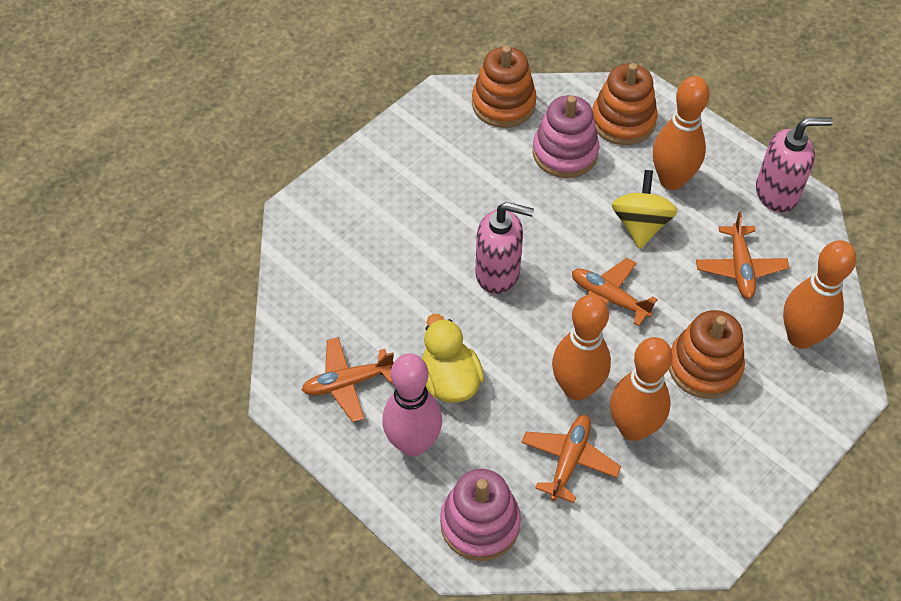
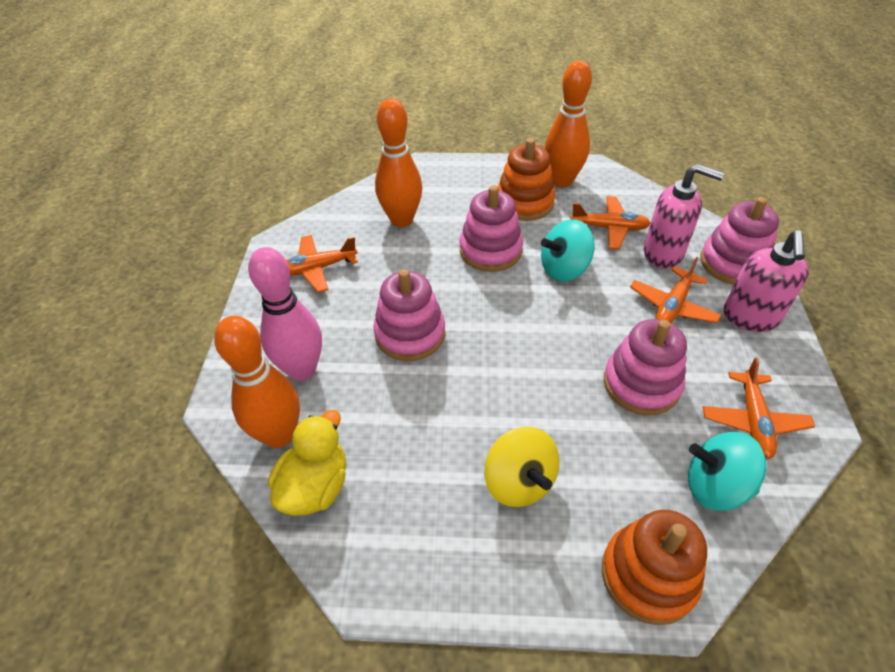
orange bowling pin: [552,294,611,400] [610,337,672,441] [653,76,710,190] [783,240,856,349] = 4 -> [214,316,300,448] [375,98,422,227] [545,60,592,187] = 3
orange stacking toy: [472,46,537,128] [592,63,658,145] [669,310,745,399] = 3 -> [498,138,555,221] [602,510,707,625] = 2
pink stacking toy: [440,469,521,561] [532,95,599,178] = 2 -> [373,269,445,361] [459,185,523,272] [604,319,687,415] [700,197,779,285] = 4
turquoise spinning top: none = 0 -> [541,219,595,281] [688,432,766,511] = 2

